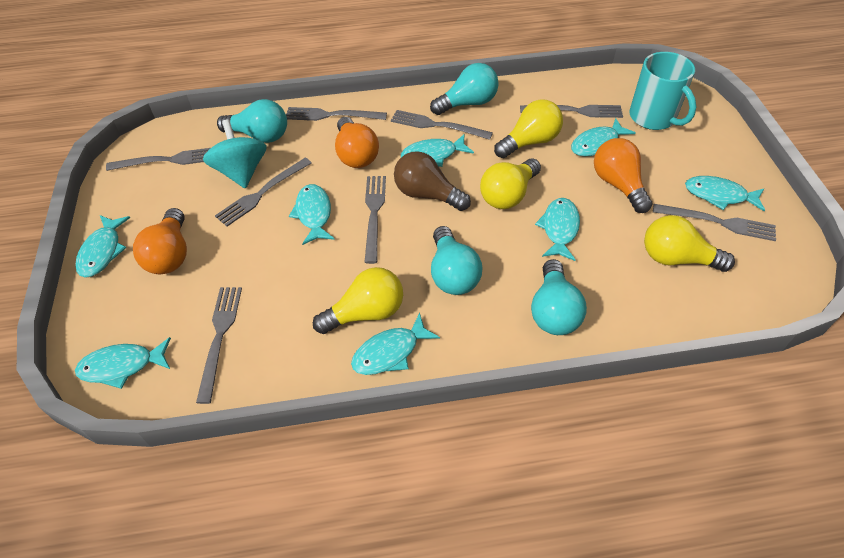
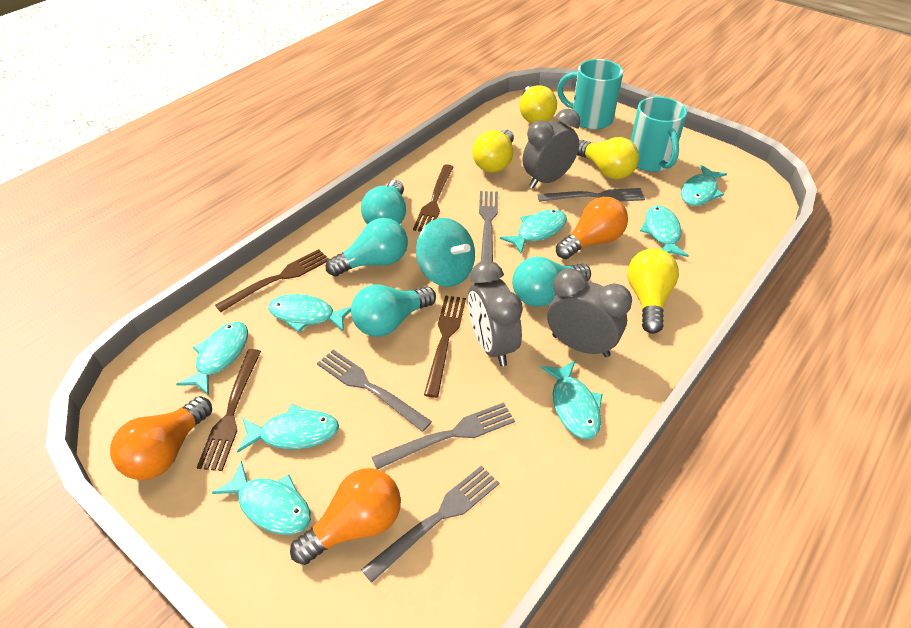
brown fork: none = 0 -> [197,349,261,471] [215,249,329,312] [413,164,453,232] [424,295,466,398] = 4
brown light bulb: [394,151,471,211] = 1 -> none = 0
grey clock: none = 0 -> [468,260,523,366] [523,109,580,188] [547,268,632,357] = 3
grey fork: [106,148,210,171] [196,287,242,404] [215,158,312,226] [286,107,387,121] [364,176,386,264] [391,110,493,140] [520,105,623,118] [653,204,776,241] = 8 -> [317,349,432,432] [361,465,499,583] [372,402,515,470] [479,191,498,261] [538,188,645,202] = 5
turquoise mug: [629,52,696,130] = 1 -> [557,59,623,130] [631,96,687,172] = 2

